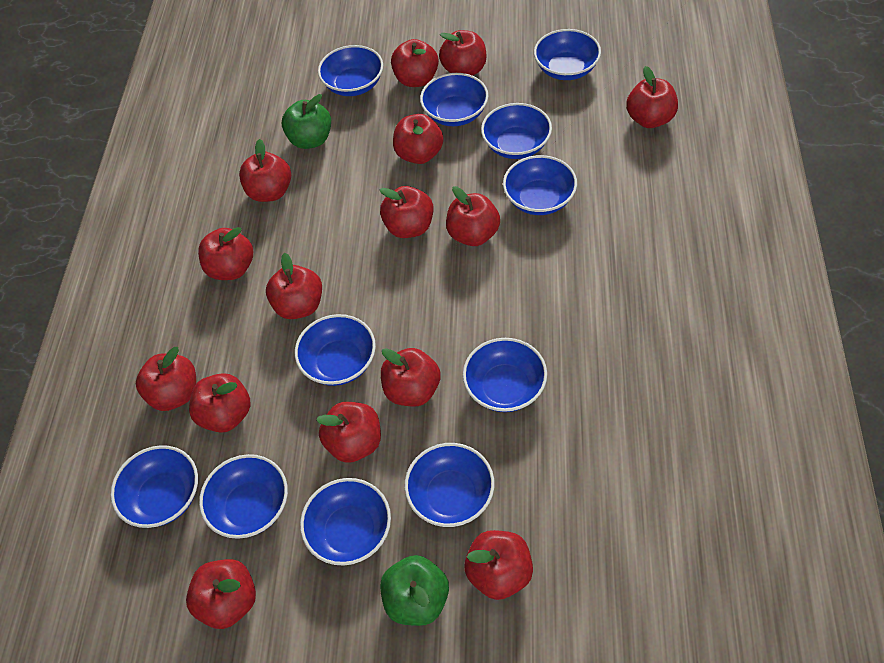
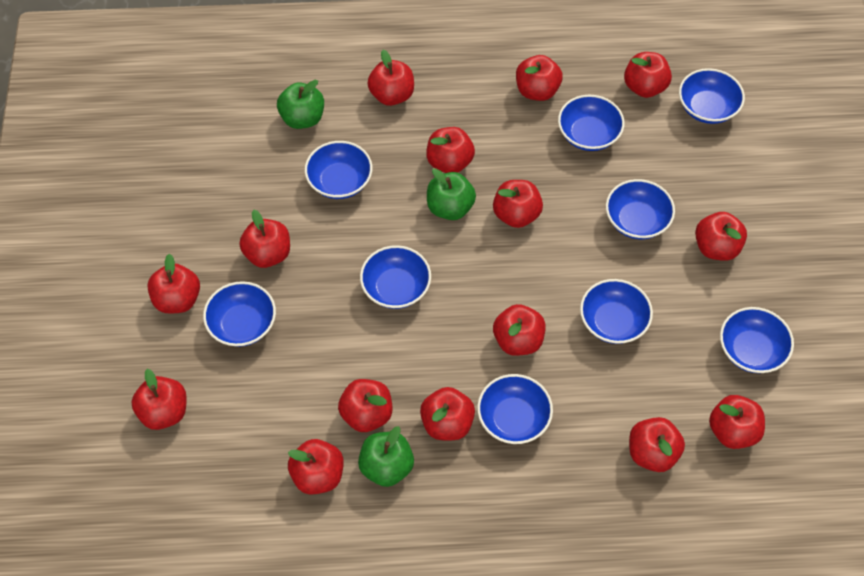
blue bowl: [111,445,198,528] [199,454,288,539] [295,314,376,386] [300,478,391,566] [318,45,383,96] [404,443,494,527] [420,73,489,126] [463,338,547,412] [481,103,552,159] [503,155,577,215] [534,29,601,80] = 11 -> [203,281,276,347] [305,141,372,199] [360,245,431,309] [477,374,553,444] [558,95,625,151] [580,279,653,344] [606,179,675,239] [679,68,745,124] [720,307,794,373] = 9
green apple: [282,94,331,149] [380,555,449,626] = 2 -> [277,80,324,129] [358,426,414,487] [427,168,476,220] = 3

